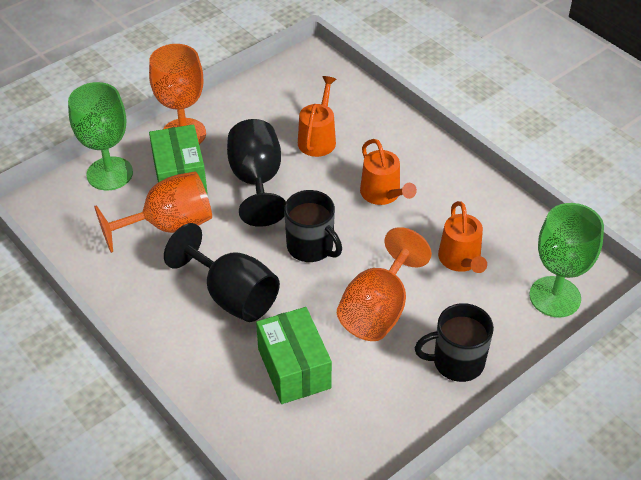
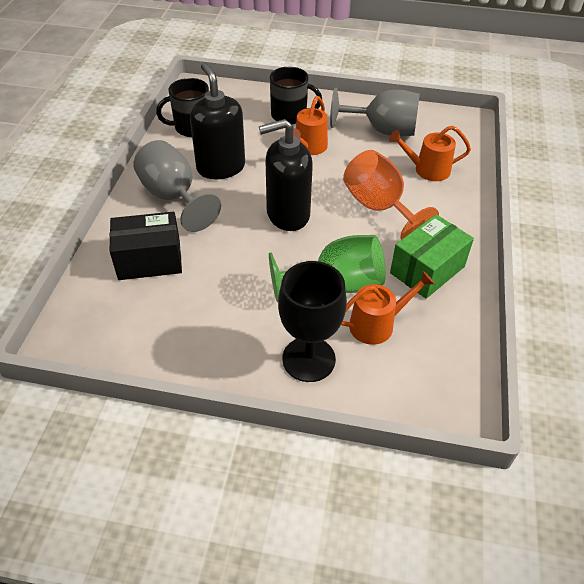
black box: none = 0 -> [110,212,182,280] = 1
black goblet: [164,223,280,322] [227,119,286,227] = 2 -> [278,261,347,382] = 1
black soap dispenser: none = 0 -> [190,63,245,179] [259,119,313,231] = 2
green box: [149,124,208,194] [256,307,332,404] = 2 -> [390,214,474,299] = 1
green goblet: [68,82,133,190] [529,203,604,317] = 2 -> [269,235,386,302] = 1
grey goblet: none = 0 -> [133,140,221,232] [330,88,420,136] = 2
orange goblet: [94,171,212,253] [149,44,206,144] [337,227,432,341] = 3 -> [343,150,439,240] = 1

